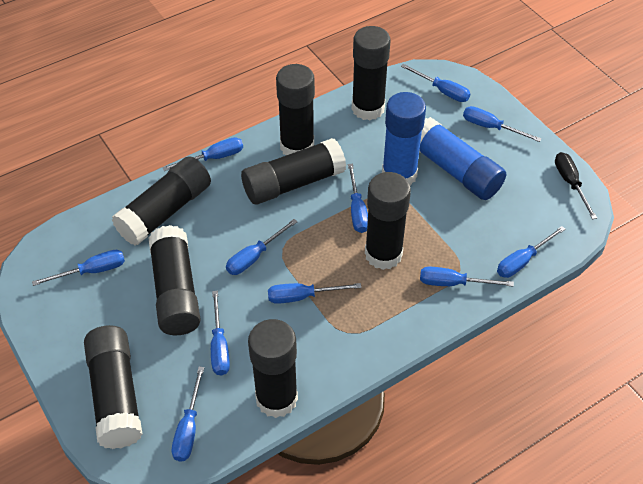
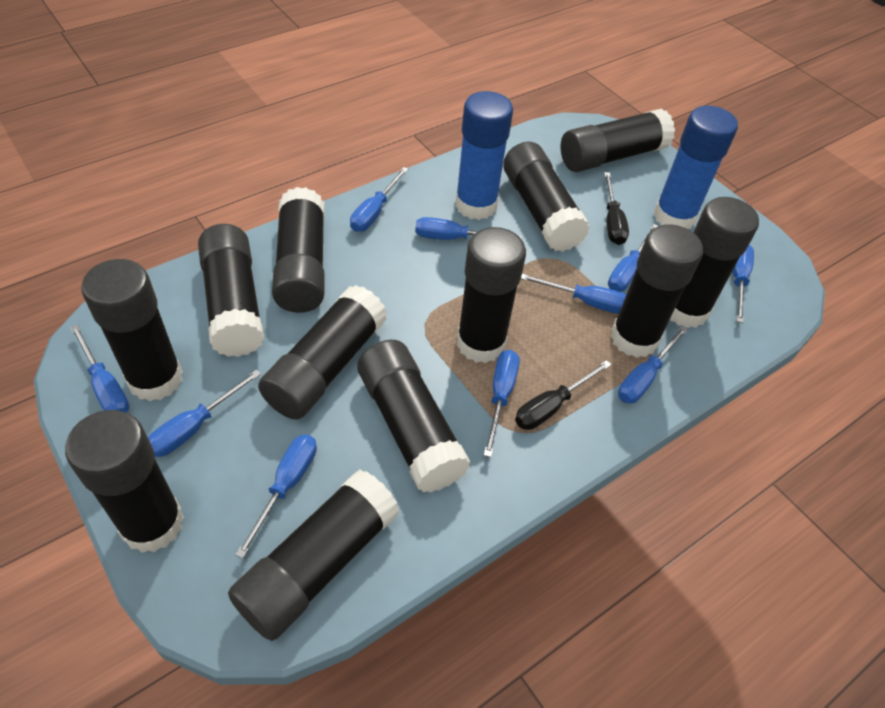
black glue stick: [84,325,143,449] [112,156,211,246] [148,225,201,335] [241,138,346,204] [248,319,298,418] [276,64,315,155] [352,26,391,121] [365,172,411,270] = 8 -> [65,410,184,553] [81,259,183,401] [198,224,264,357] [228,470,399,641] [258,285,387,420] [272,187,325,313] [357,340,470,492] [457,227,526,363] [503,142,590,252] [561,108,675,172] [610,225,703,358] [670,197,759,328] = 12
black screwdriver: [555,152,597,219] = 1 -> [515,360,611,430] [604,172,629,245] = 2
blue screwdriver: [32,250,125,286] [162,137,243,171] [172,367,204,462] [211,291,230,376] [226,219,298,275] [268,283,361,304] [348,164,368,233] [401,64,470,102] [420,267,514,287] [463,106,541,142] [497,226,566,278] = 11 -> [70,325,129,413] [148,370,261,457] [235,434,317,559] [350,167,408,232] [415,217,521,240] [483,350,520,457] [521,274,626,314] [608,224,658,292] [618,326,688,403] [732,245,754,323] = 10

